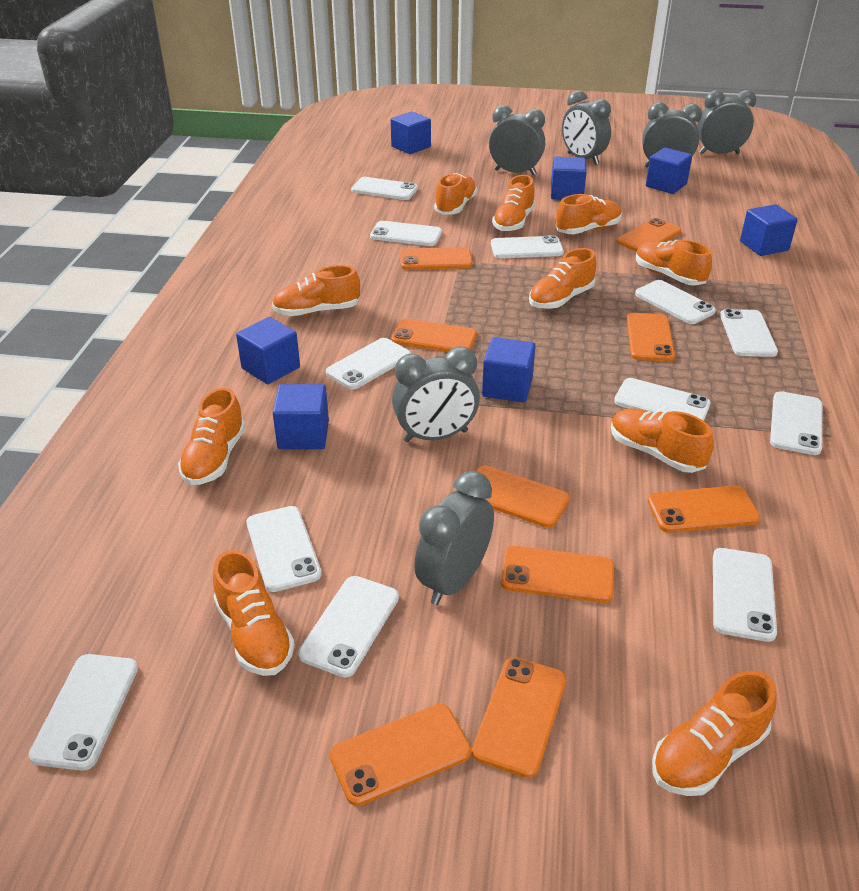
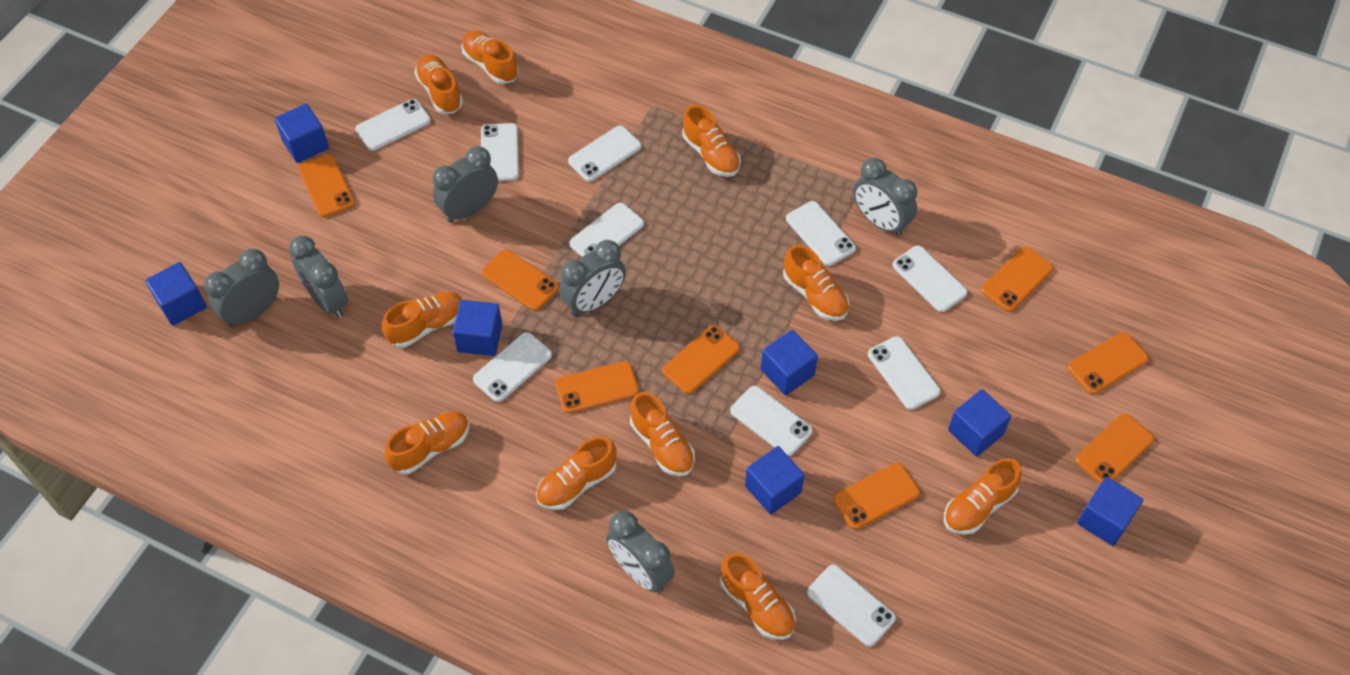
orange phone: [330,704,471,806] [391,319,477,352] [400,247,473,270] [472,657,567,778] [476,465,570,528] [501,546,614,603] [616,218,681,252] [626,313,675,362] [647,485,760,533] = 9 -> [298,154,355,218] [482,250,559,311] [555,361,639,413] [662,325,740,394] [833,463,920,529] [981,247,1053,312] [1068,332,1149,394] [1075,413,1154,484] = 8
white phone: [29,654,138,771] [246,506,322,592] [298,576,399,677] [326,338,411,390] [351,177,418,200] [370,221,442,246] [491,235,564,258] [614,378,711,421] [635,280,716,324] [713,548,777,642] [720,309,778,357] [770,391,822,455] = 12 -> [355,99,431,151] [473,332,552,402] [481,123,519,181] [568,125,641,182] [569,203,644,257] [730,386,813,456] [786,201,856,266] [807,565,896,647] [868,336,941,410] [893,246,967,312] = 10

